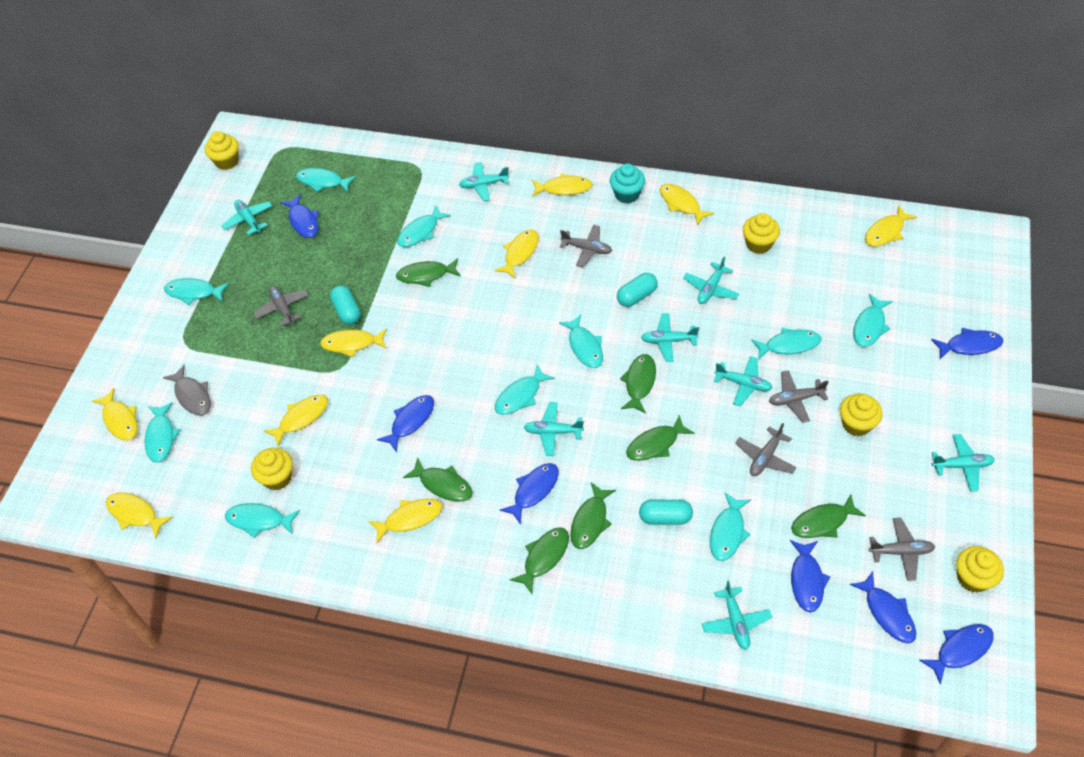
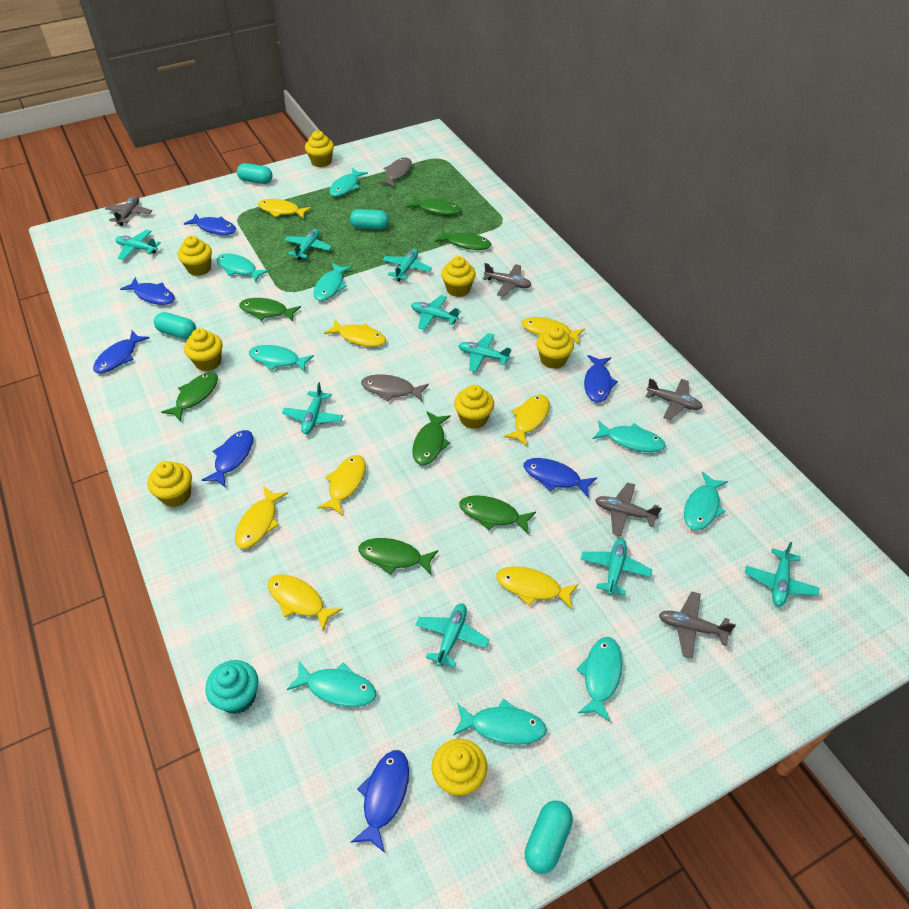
grey fish: [163,365,211,416] = 1 -> [361,374,429,402] [378,158,412,187] = 2
turquoise capsule: [330,286,361,324] [617,273,658,307] [639,500,693,525] = 3 -> [154,312,196,339] [237,163,273,184] [350,209,389,229] [525,800,573,874] = 4
turquoise fish: [145,402,180,463] [164,278,229,305] [225,503,300,538] [296,168,356,192] [397,205,451,247] [495,365,555,415] [559,315,603,368] [710,493,751,561] [751,328,821,360] [853,294,893,347] = 10 -> [217,254,269,283] [249,345,314,372] [287,661,376,707] [313,263,352,301] [329,168,368,196] [453,699,547,745] [576,637,623,722] [593,420,665,452] [684,472,728,530] = 9
turquoise plane: [221,200,273,235] [459,162,509,201] [524,402,584,456] [641,313,699,362] [683,256,739,304] [702,581,772,650] [714,356,772,407] [932,434,995,492] = 8 -> [116,230,161,260] [282,382,343,434] [284,229,332,260] [383,249,432,281] [411,295,461,330] [416,603,489,667] [458,333,511,372] [581,538,652,595] [745,542,819,606] = 9
yellow cupcake: [205,131,239,170] [251,448,293,490] [743,213,780,254] [840,394,882,436] [956,546,1004,593] = 5 -> [147,461,192,507] [178,236,212,276] [184,328,223,371] [305,130,334,167] [432,739,487,796] [441,256,476,297] [454,385,494,429] [536,326,574,369] = 8
yellow fish: [92,388,138,441] [106,493,173,538] [264,395,328,447] [320,329,387,357] [369,499,443,543] [494,229,539,279] [532,173,593,197] [660,184,714,225] [865,205,917,247] = 9 -> [235,486,288,549] [258,199,312,219] [268,574,342,631] [317,455,366,516] [324,320,386,347] [496,566,579,609] [504,394,550,446] [521,317,585,344] = 8

